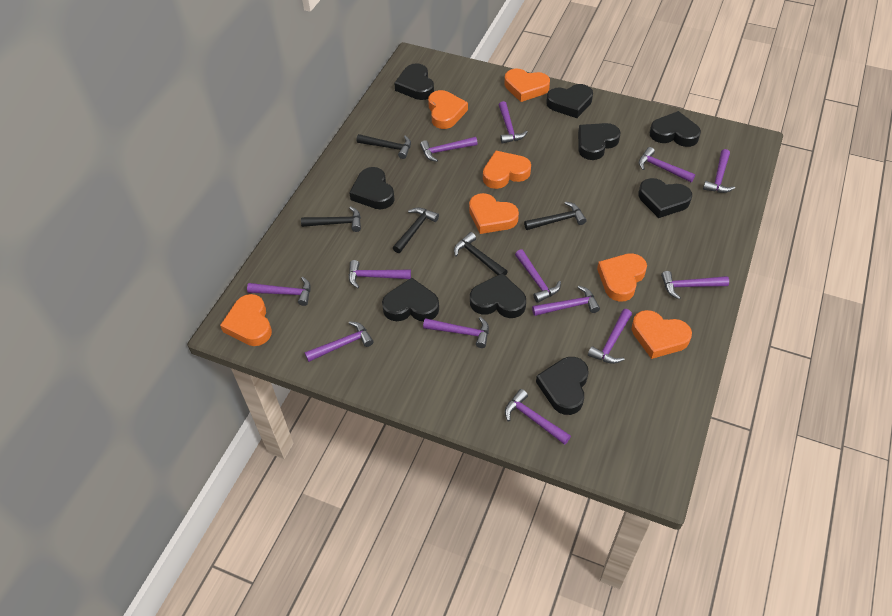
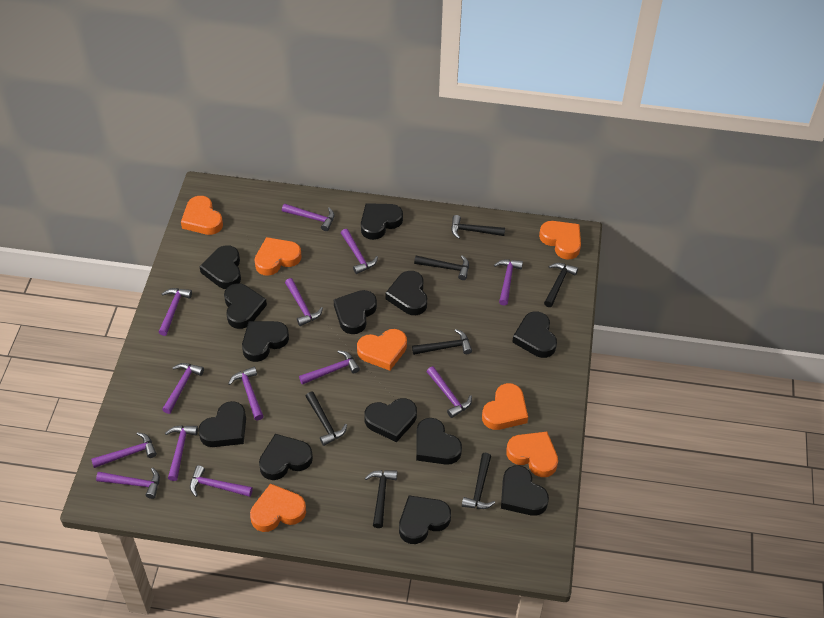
black hammer: [301,206,361,232] [357,134,411,159] [393,208,439,253] [454,232,508,276] [524,201,587,230] = 5 -> [305,392,347,446] [365,470,397,528] [412,329,472,355] [414,255,469,280] [451,215,505,239] [462,453,495,509] [544,263,578,307] = 7
black heart: [349,167,395,210] [382,278,439,321] [394,63,434,100] [470,273,526,318] [536,357,589,415] [546,84,593,118] [578,123,621,160] [638,178,692,218] [650,111,701,147] = 9 -> [198,401,246,447] [199,245,241,289] [224,283,267,329] [242,321,289,362] [259,434,313,480] [334,290,377,334] [361,203,403,240] [364,398,417,442] [385,271,427,315] [399,495,451,544] [416,418,462,465] [501,465,549,516] [512,311,557,358] = 13

